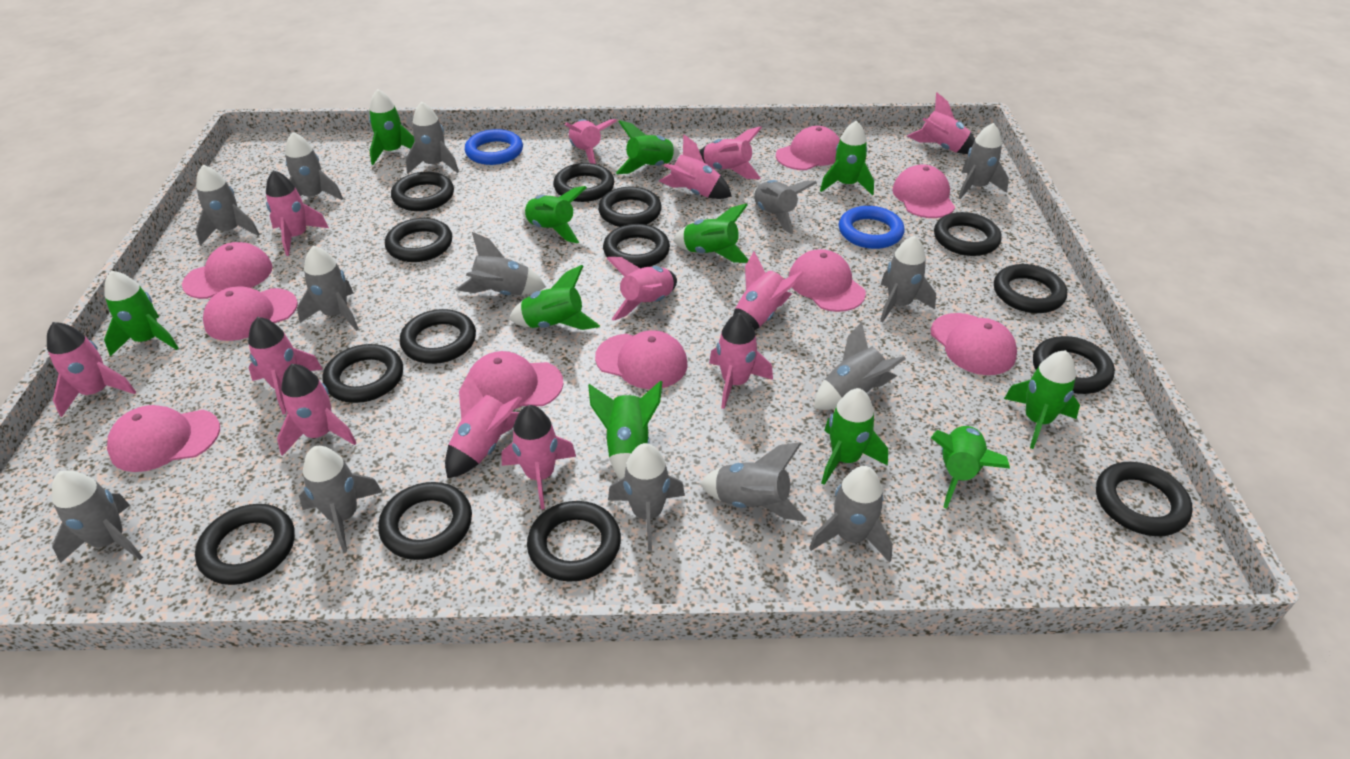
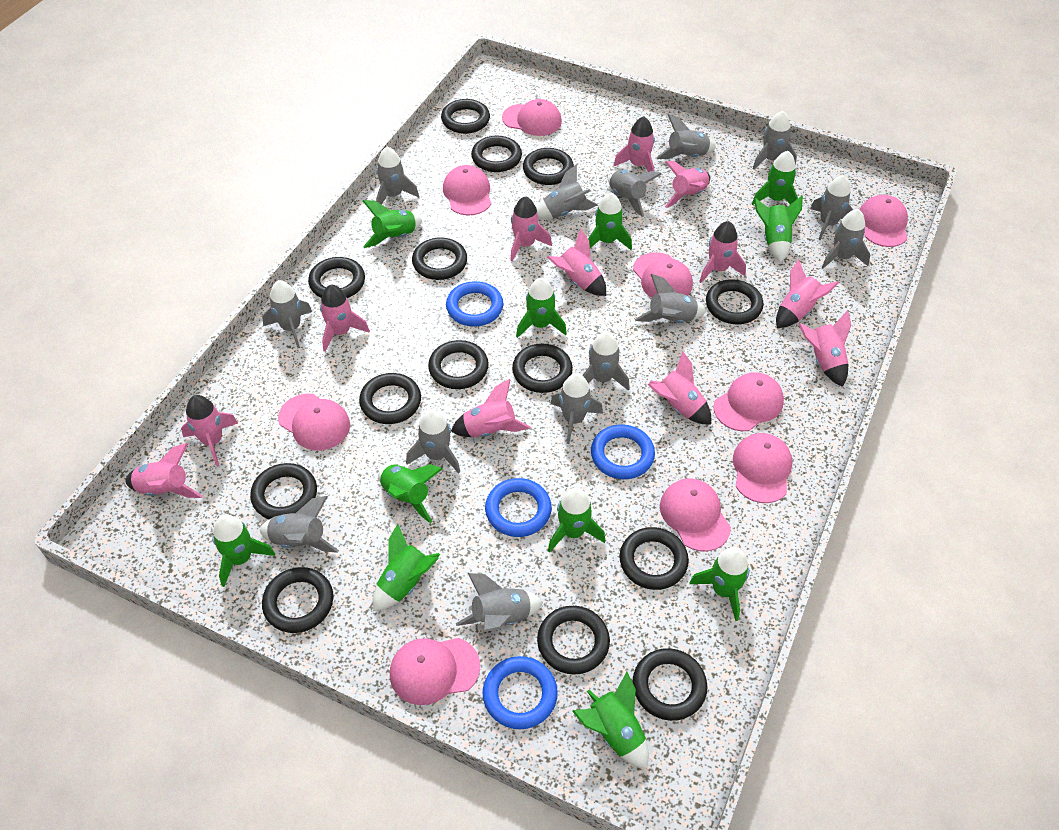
blue ring: [465,129,523,165] [839,206,905,249] = 2 -> [446,281,503,327] [483,656,558,729] [485,478,552,537] [591,424,655,479] = 4
pink rocket: [47,322,136,417] [248,317,323,415] [266,170,329,256] [277,364,357,456] [445,372,522,478] [501,405,576,509] [565,119,617,164] [607,257,677,321] [659,134,732,199] [699,126,762,179] [709,313,773,409] [733,252,804,330] [907,93,975,154] = 13 -> [125,443,203,498] [181,395,238,466] [320,285,370,352] [451,379,530,437] [510,196,552,261] [547,228,606,296] [613,116,655,172] [648,351,711,424] [665,161,710,208] [699,221,746,283] [776,259,839,328] [799,310,851,387] = 12

